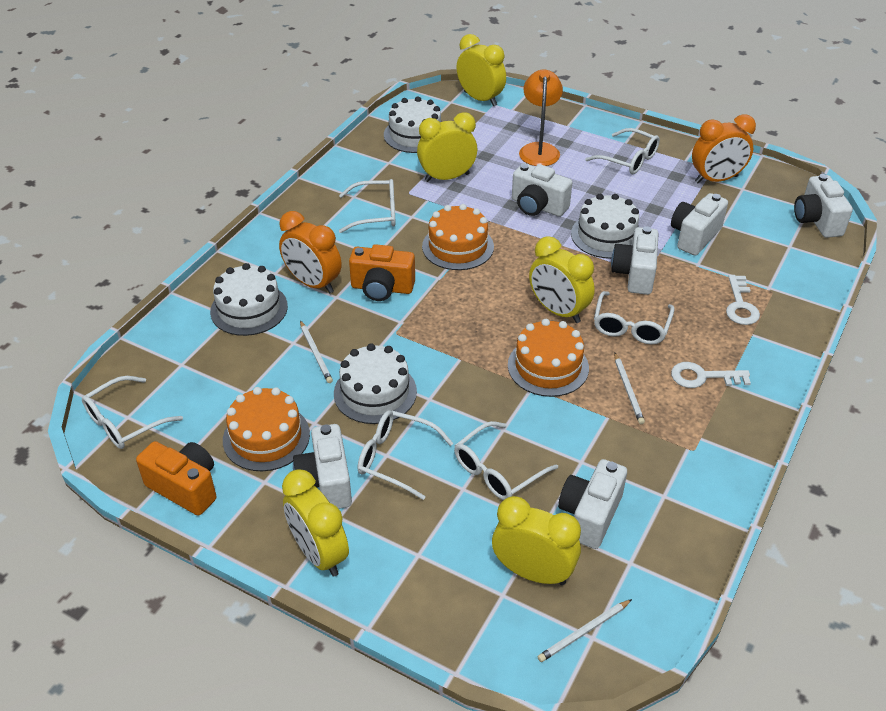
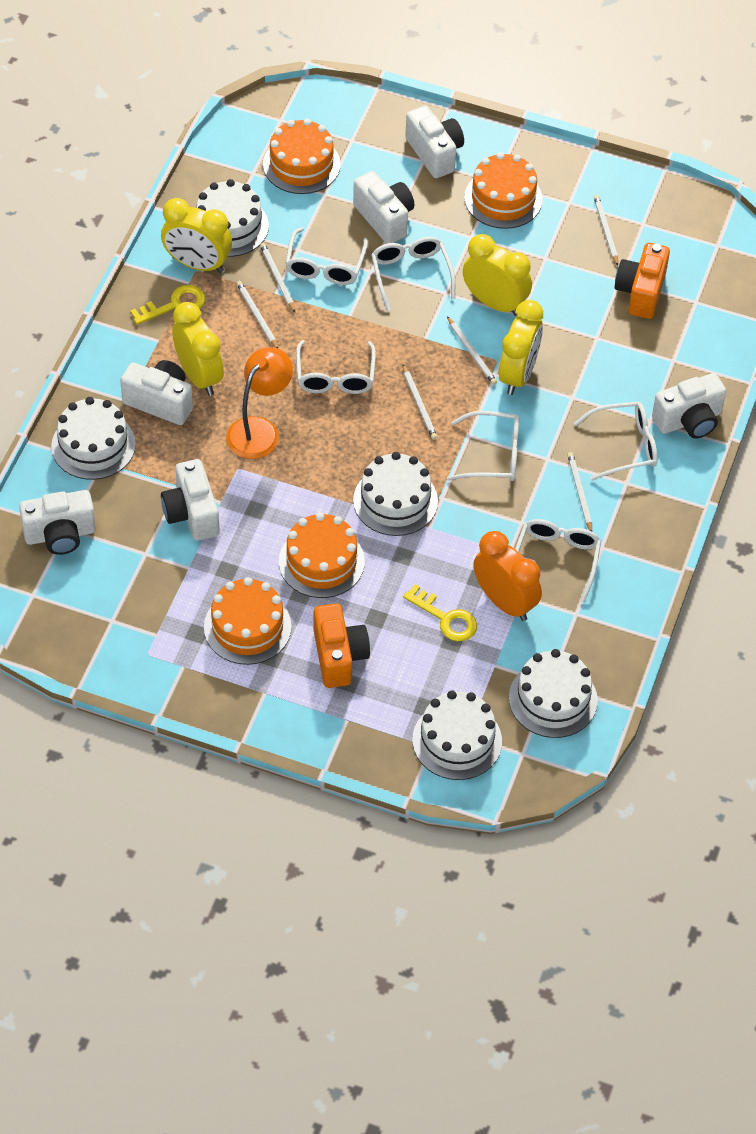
orange cake: [223,387,310,471] [422,204,494,270] [508,319,589,397] = 3 -> [204,577,292,665] [263,119,341,194] [279,512,365,598] [464,152,543,229] = 4
orange clock: [279,211,341,293] [692,114,756,184] = 2 -> [473,531,542,621] = 1
white cake: [210,263,288,336] [334,343,417,424] [384,96,441,153] [571,194,639,259] = 4 -> [51,397,136,480] [196,179,269,257] [353,452,438,536] [412,690,502,780] [509,649,598,738] = 5
white key: [671,362,751,388] [726,275,760,325] = 2 -> none = 0
white pencil: [300,320,333,383] [537,599,632,662] [614,352,645,424] = 3 -> [236,281,278,348] [260,243,295,312] [403,365,437,440] [447,316,497,385] [567,452,592,531] [594,195,618,266] = 6
yellow clock: [282,469,349,577] [417,112,477,182] [456,34,506,106] [492,496,581,585] [529,236,595,323] = 5 -> [161,198,232,273] [172,302,224,396] [463,234,532,316] [499,300,543,395] = 4
yellow key: none = 0 -> [130,285,205,325] [403,584,477,641] = 2

